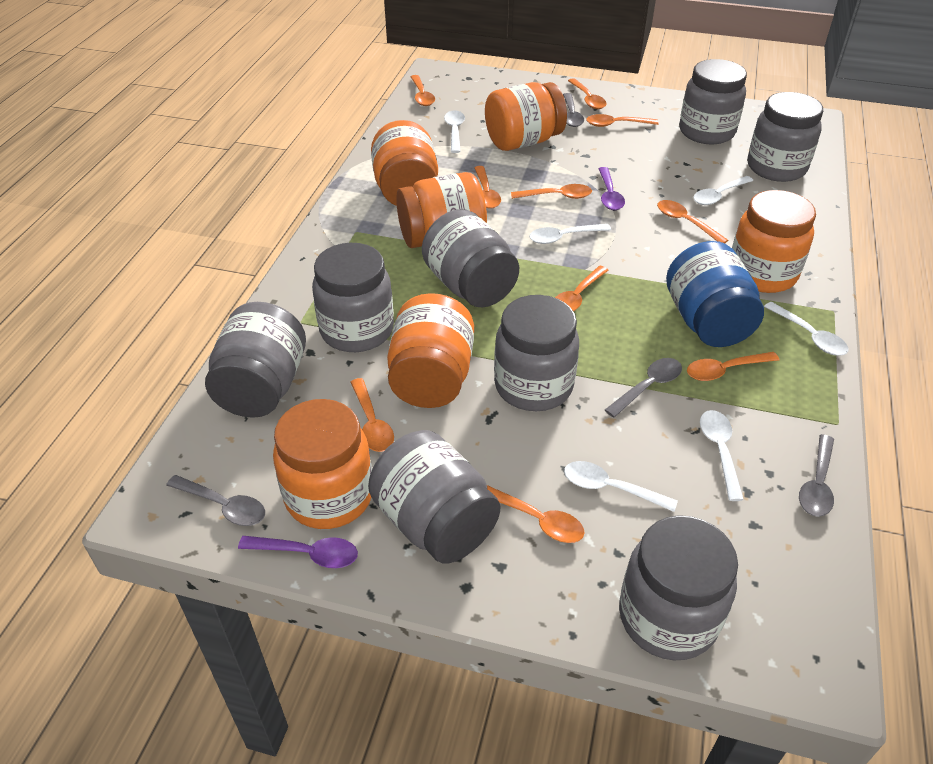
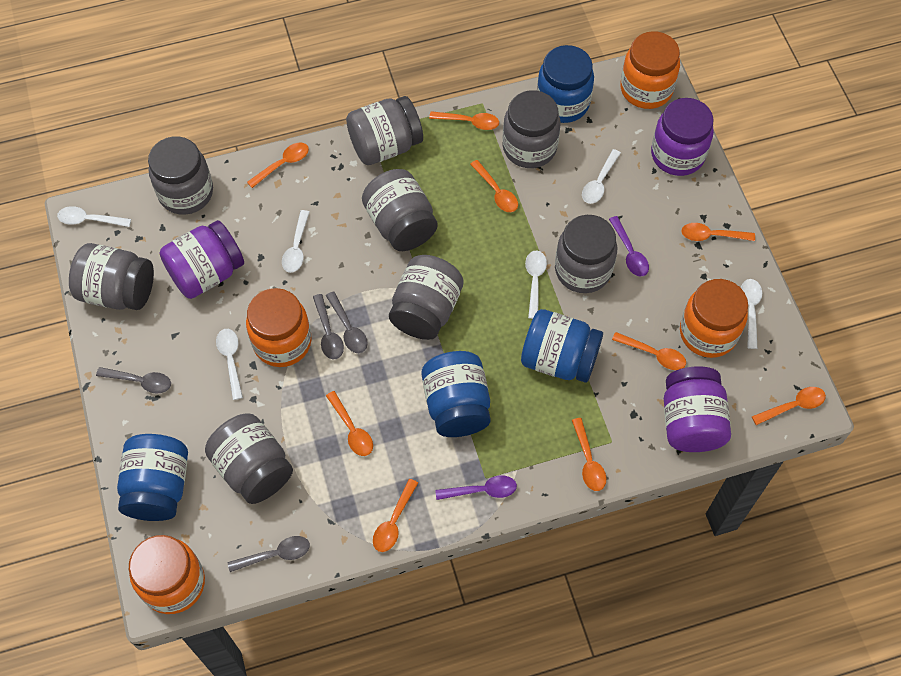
blue jar: [666,241,764,347] = 1 -> [117,434,188,521] [422,351,491,437] [521,309,603,383] [537,45,594,123] = 4
orange jar: [273,399,372,529] [371,120,438,206] [387,293,474,408] [396,172,487,248] [485,82,567,151] [732,190,816,293] = 6 -> [129,535,205,614] [246,288,312,367] [620,31,680,109] [680,279,748,358] = 4
orange spoon: [351,378,394,452] [411,75,435,106] [474,166,501,209] [487,485,584,543] [511,184,592,199] [555,266,609,311] [568,78,607,109] [586,114,659,127] [657,200,728,243] [687,352,779,381] = 10 -> [247,143,309,188] [326,391,373,456] [373,479,418,552] [429,111,499,130] [470,160,518,212] [572,418,606,491] [612,332,686,370] [681,223,755,241] [752,387,826,425] = 9
purple jar: none = 0 -> [159,220,244,299] [651,98,714,176] [664,367,731,452] = 3

